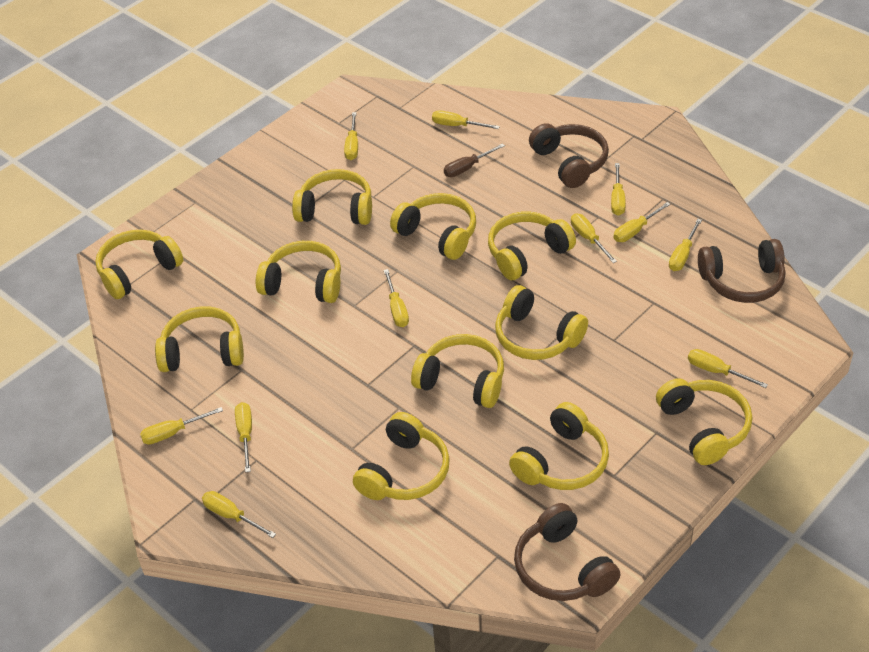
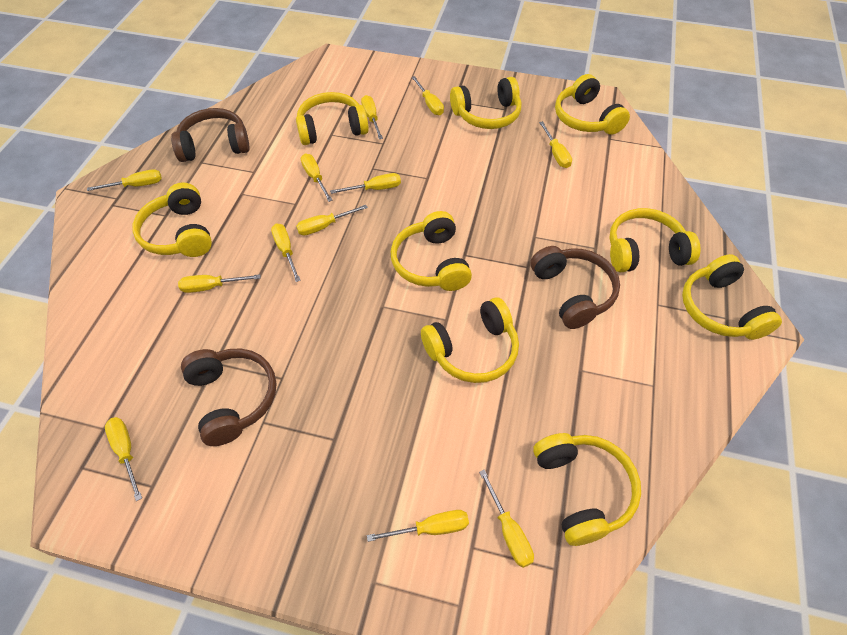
brown screwdriver: [444,143,505,177] = 1 -> none = 0
yellow headphones: [95,230,183,299] [155,306,244,372] [256,241,341,303] [292,169,372,225] [353,412,450,500] [390,193,476,260] [411,334,504,408] [488,212,576,280] [495,285,588,360] [509,402,609,490] [656,378,752,465] = 11 -> [132,183,212,257] [296,92,369,145] [391,211,472,291] [421,298,519,383] [450,77,521,129] [533,433,641,546] [555,74,630,135] [609,208,701,272] [682,254,782,340] = 9
yellow screwdriver: [140,407,223,445] [202,491,276,538] [235,402,252,472] [344,112,358,160] [384,269,409,327] [432,110,500,129] [571,213,617,263] [611,163,626,216] [614,202,671,242] [669,219,702,271] [688,349,768,388] = 11 -> [87,169,162,191] [105,417,142,501] [178,274,261,293] [271,223,301,282] [296,205,368,235] [301,154,333,202] [330,173,401,194] [361,95,383,139] [367,510,469,542] [411,76,444,115] [479,470,534,568] [539,121,572,168] = 12

